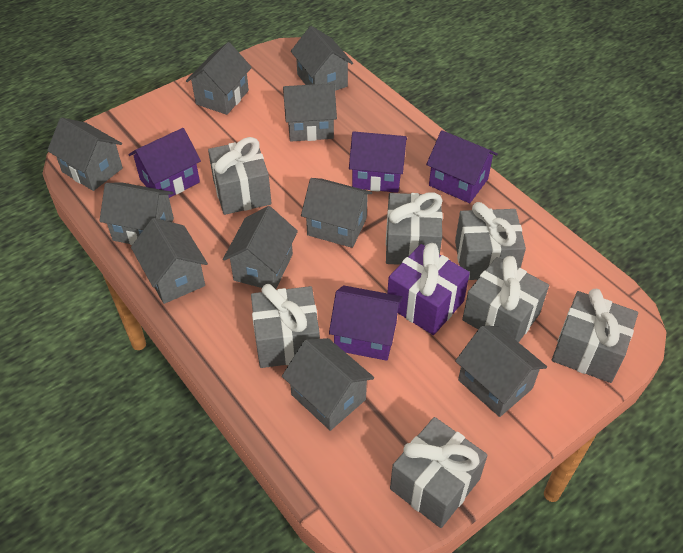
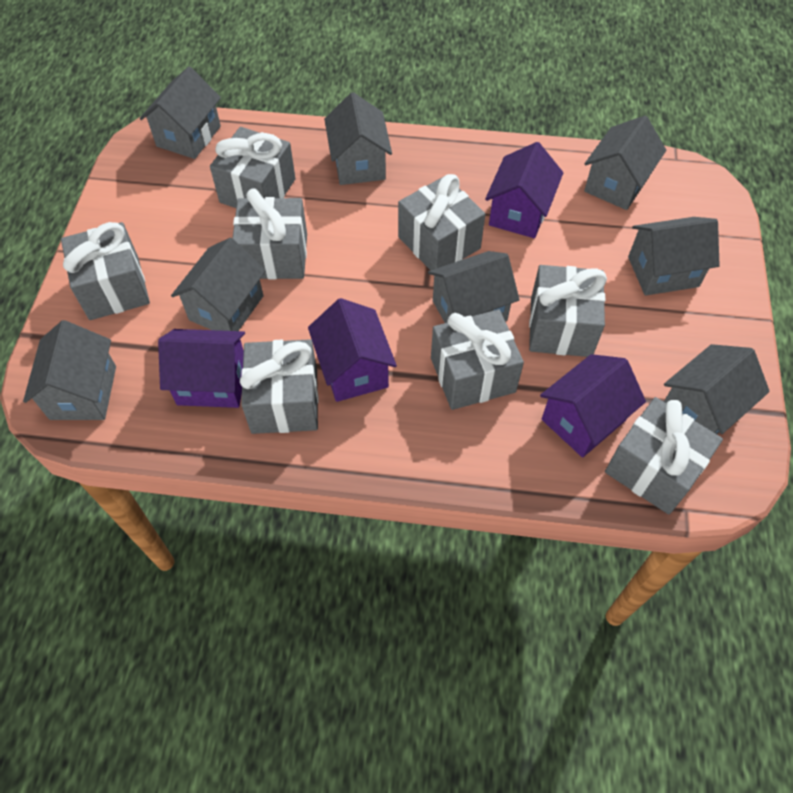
grey gift: [208,137,271,215] [251,284,320,368] [386,192,443,265] [390,417,488,528] [455,202,526,280] [462,256,549,342] [552,289,638,383] = 7 -> [61,222,150,320] [210,127,296,208] [232,188,307,279] [240,339,319,434] [398,174,485,270] [431,310,524,410] [529,265,607,357] [605,397,723,515] = 8
grey house: [47,117,123,191] [100,183,174,245] [131,218,208,304] [186,42,252,115] [223,206,298,289] [282,338,374,431] [283,83,337,142] [291,26,353,91] [301,178,372,248] [455,326,547,417] = 10 -> [23,320,116,420] [140,67,221,159] [171,238,266,331] [324,92,392,185] [428,251,520,323] [584,116,666,210] [628,217,720,296] [664,344,770,434] = 8
purple gift: [387,243,470,335] = 1 -> none = 0

